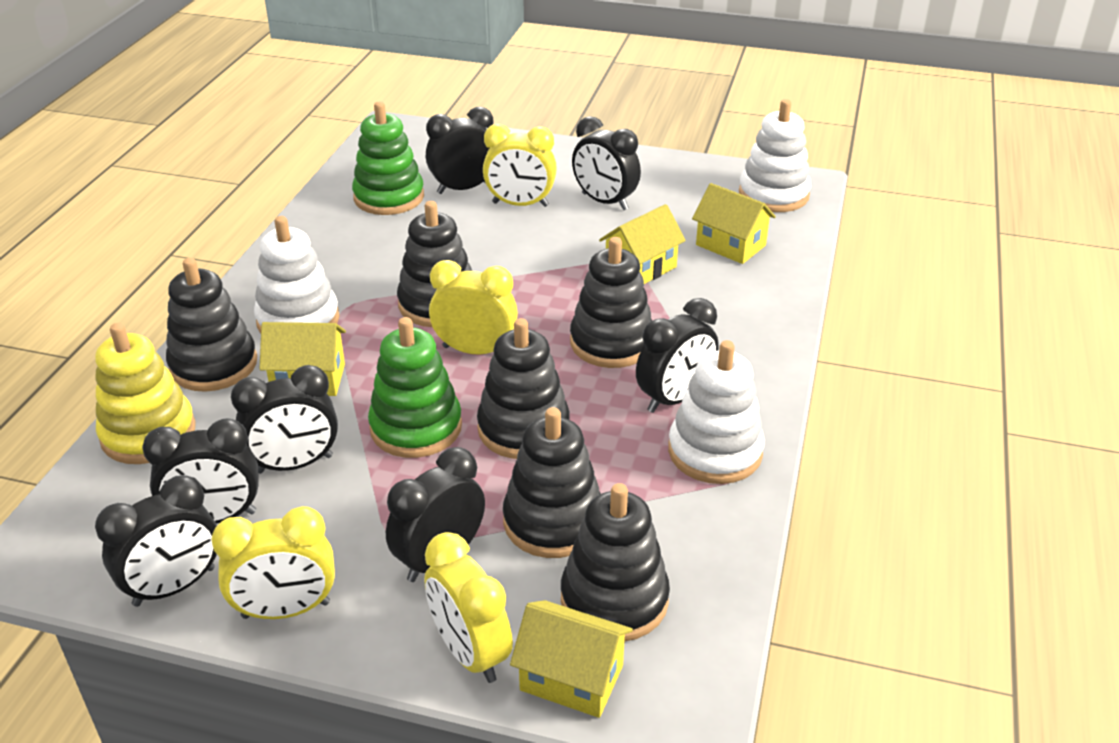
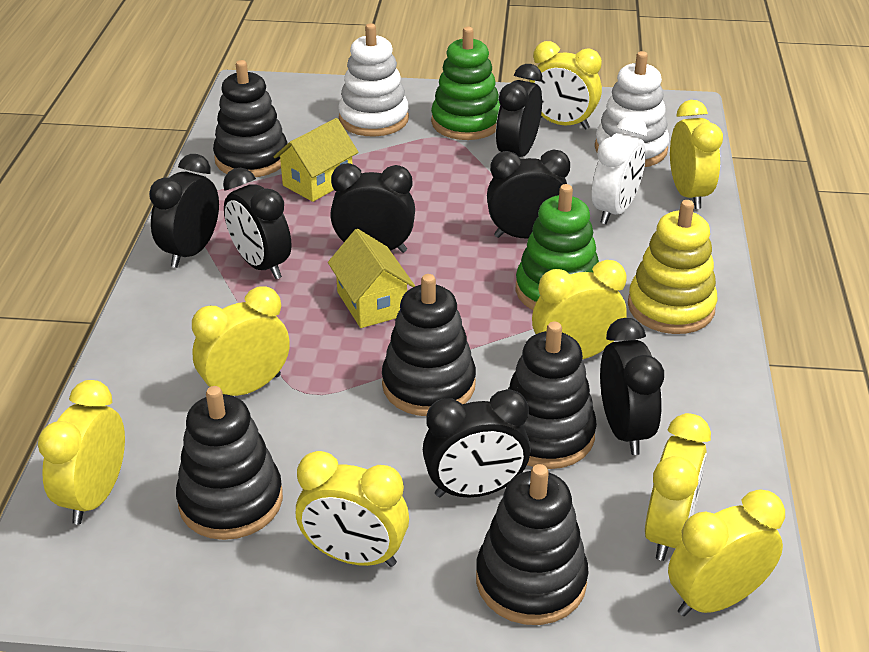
black stacking toy: [166,258,257,392] [397,201,472,327] [477,318,570,459] [503,407,601,558] [561,483,670,642] [570,237,652,368] = 6 -> [176,386,283,540] [213,60,287,177] [382,274,476,416] [476,464,589,625] [508,322,597,469] = 5
white clock: none = 0 -> [592,116,647,224] = 1
white stacking toy: [254,216,340,333] [668,340,765,484] [739,99,811,212] = 3 -> [338,23,409,137] [595,51,669,167] = 2
yellow clock: [211,506,335,619] [424,532,513,683] [429,260,518,355] [483,124,557,207] = 4 -> [38,380,125,524] [192,286,290,396] [296,451,409,567] [529,41,602,130] [532,260,627,359] [645,413,711,561] [668,489,785,616] [670,100,723,209] = 8
yellow house: [260,322,346,396] [510,600,633,718] [599,204,686,284] [692,183,776,264] = 4 -> [273,118,359,202] [328,229,415,328] = 2

